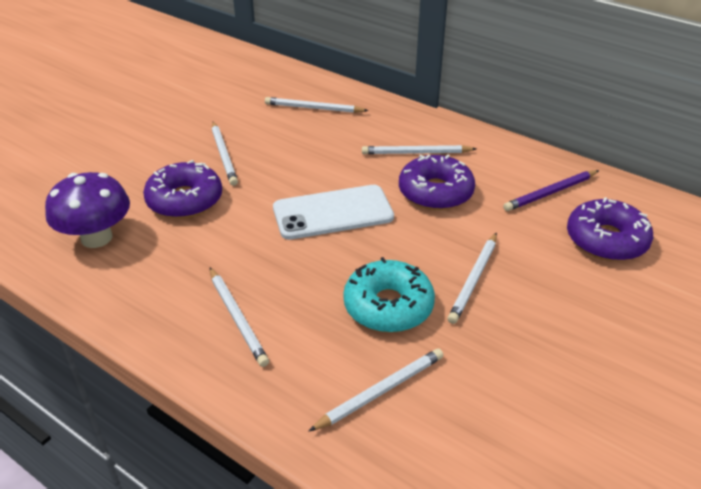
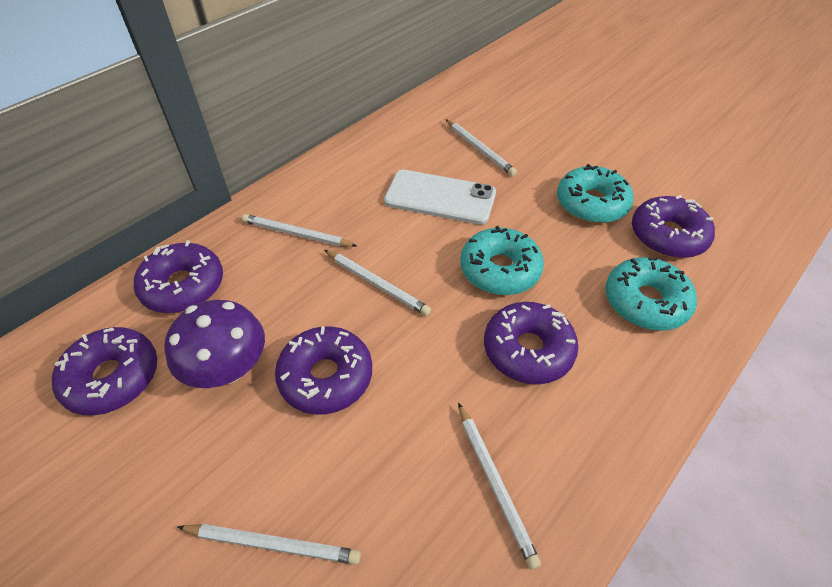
purple donut: [143,160,222,219] [399,154,475,210] [567,197,653,261] = 3 -> [52,327,157,416] [134,240,223,313] [275,326,372,415] [484,302,578,384] [632,195,715,258] = 5
purple pencil: [503,170,599,211] = 1 -> none = 0
turquoise donut: [343,257,435,333] = 1 -> [460,226,544,295] [557,164,634,223] [605,257,697,331] = 3
white pencil: [210,268,269,367] [212,122,238,186] [265,97,369,113] [308,349,444,432] [362,145,476,155] [448,233,497,324] = 6 -> [178,524,361,565] [242,214,357,247] [324,250,431,316] [446,119,517,176] [458,403,541,570] = 5

